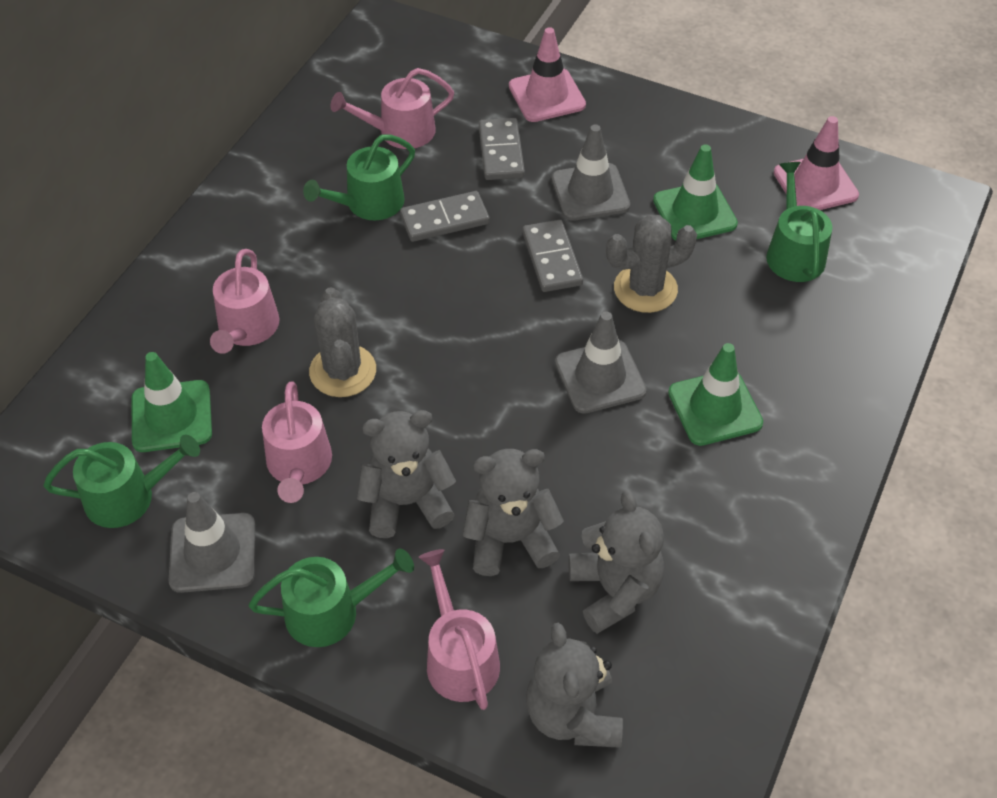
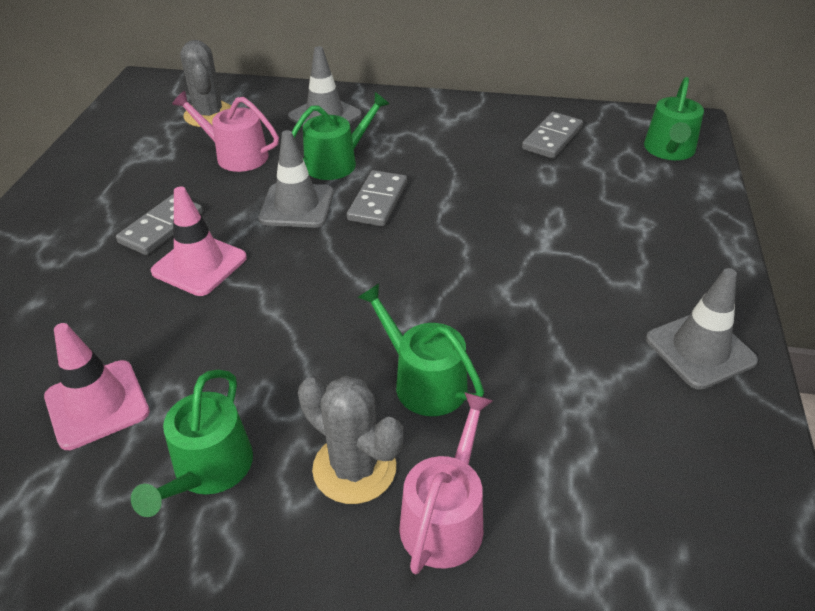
green traffic cone: [131,352,212,452] [653,144,738,241] [668,343,763,446] = 3 -> none = 0
grey teddy bear: [357,410,456,538] [463,449,564,576] [526,623,623,748] [568,490,664,634] = 4 -> none = 0
pink watering can: [210,249,279,354] [262,381,332,503] [330,68,454,149] [419,549,500,710] = 4 -> [172,91,279,172] [399,392,493,574] = 2

